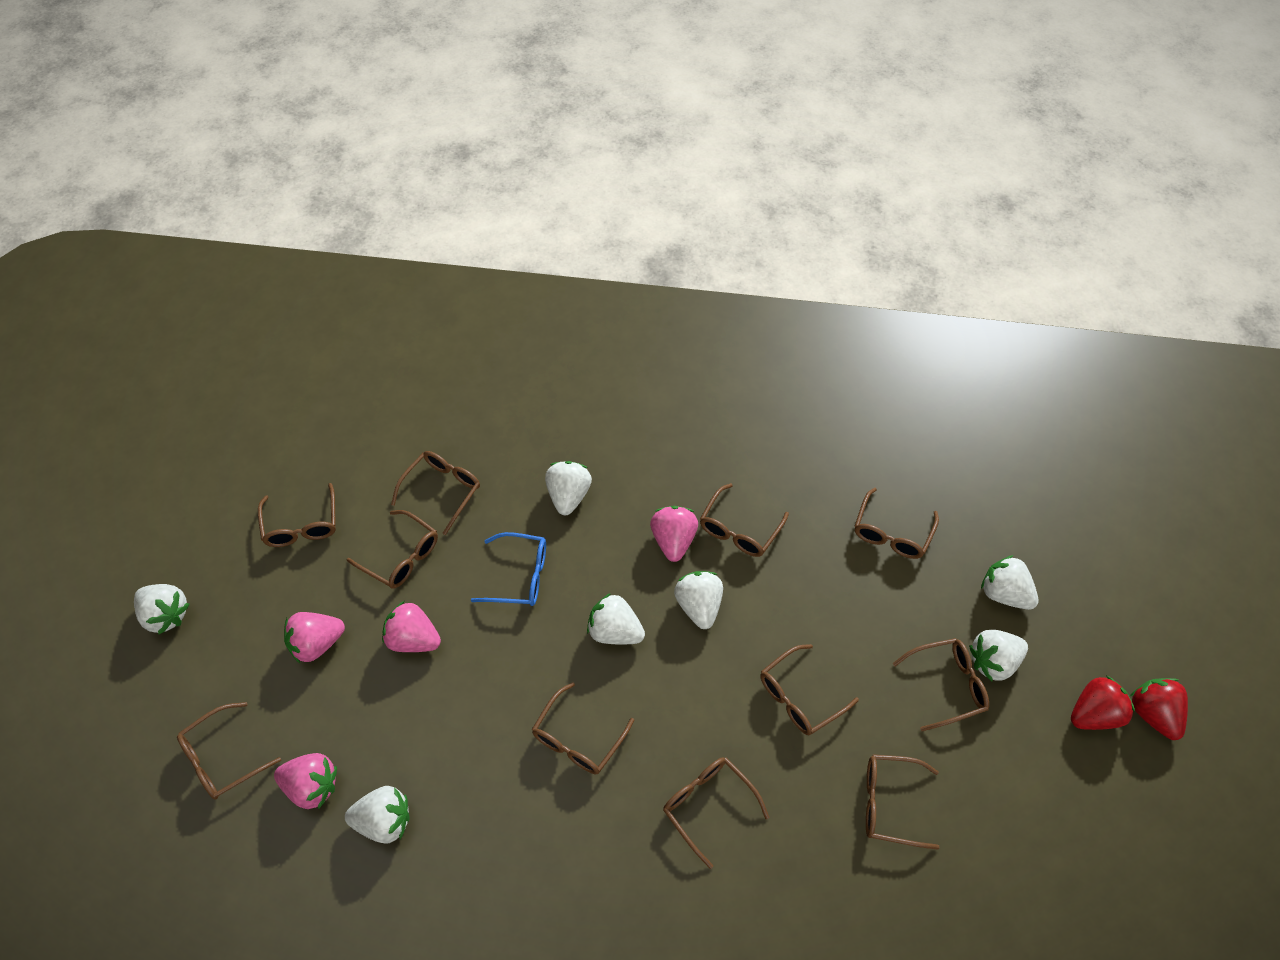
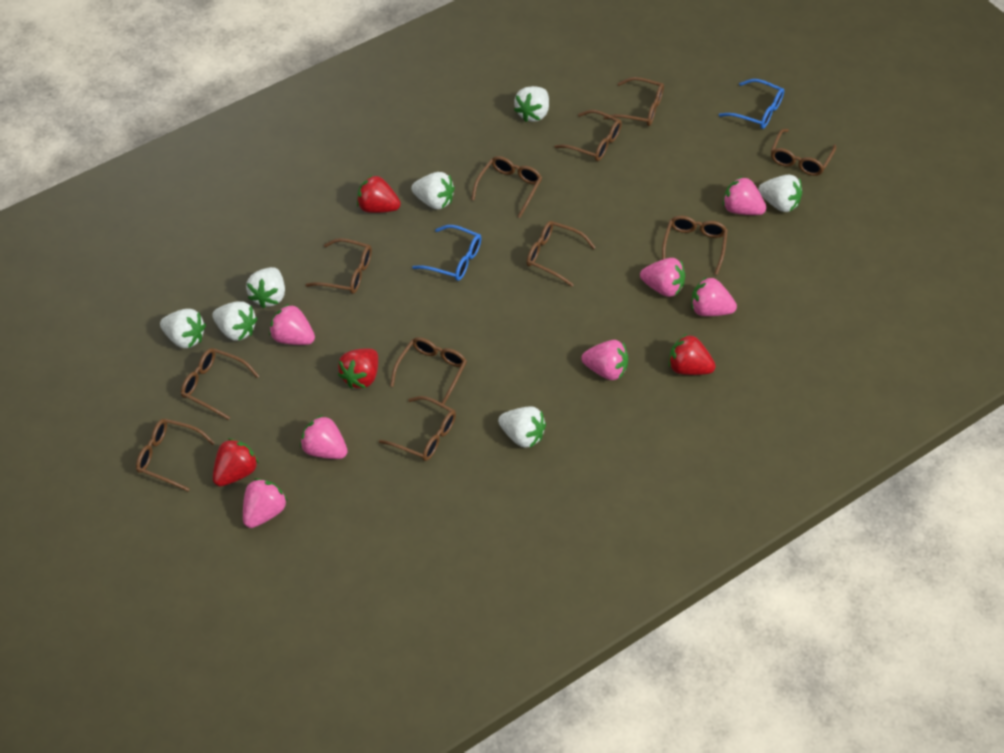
blue glasses: [471,532,546,606] = 1 -> [412,225,481,281] [719,79,784,129] = 2
pink strawberry: [274,753,337,809] [284,612,345,663] [382,601,441,652] [650,506,698,562] = 4 -> [243,478,287,528] [269,304,315,345] [300,415,348,459] [581,340,628,380] [640,258,685,297] [691,277,737,316] [723,176,766,215] = 7
red strawberry: [1071,675,1135,730] [1130,678,1188,740] = 2 -> [213,438,259,486] [338,349,378,389] [357,175,401,213] [669,334,716,375] = 4

